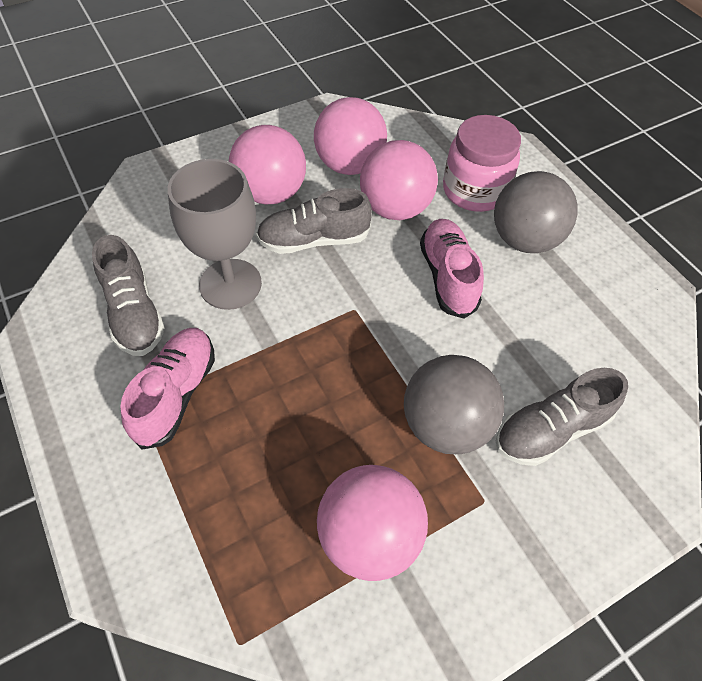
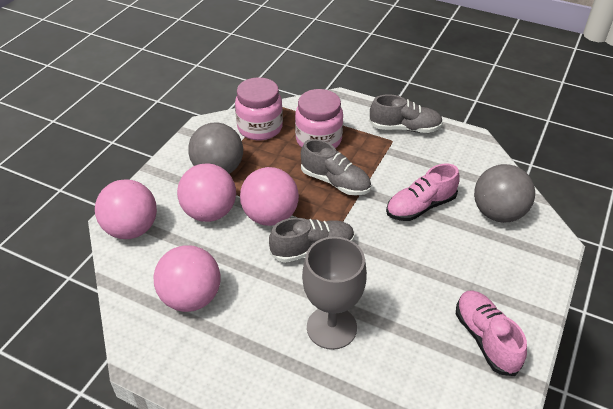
pink jar: [443,115,521,212] = 1 -> [235,77,283,141] [295,89,343,148] = 2

